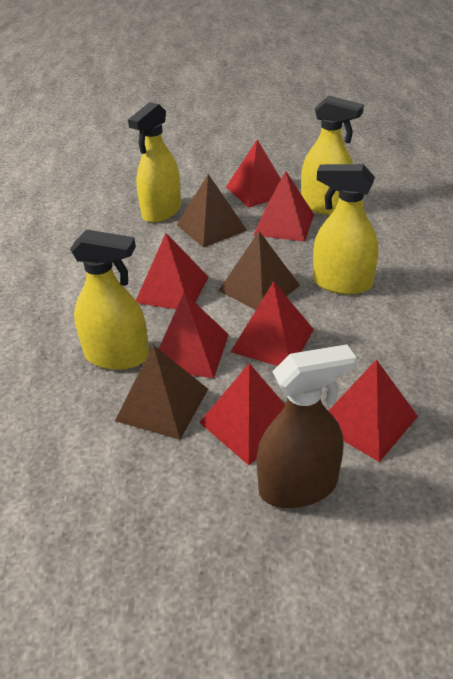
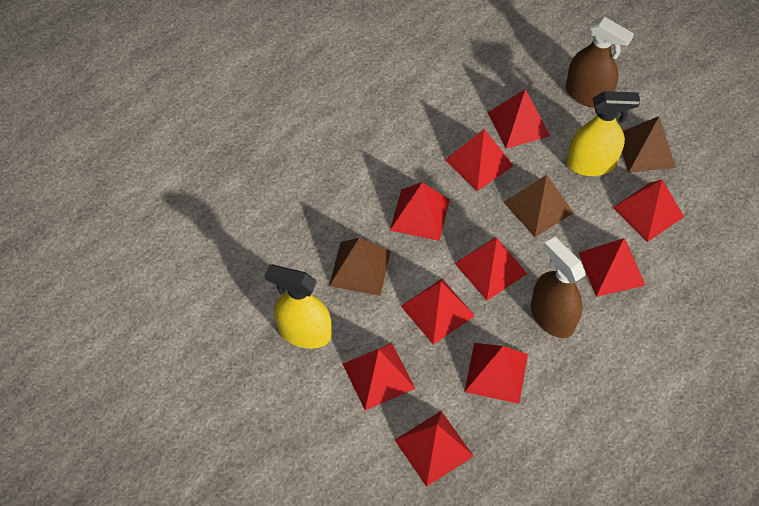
brown spray bottle: [257,344,356,508] = 1 -> [531,237,586,338] [566,17,634,108] = 2
red pyramid: [136,233,208,309] [159,293,229,378] [199,363,285,465] [226,139,281,208] [231,281,314,366] [253,171,314,242] [328,359,418,462] = 7 -> [343,343,415,410] [390,182,450,241] [395,411,474,487] [401,279,475,345] [445,129,514,191] [455,238,527,300] [464,343,528,404] [488,89,550,149] [579,238,646,297] [613,180,684,242] = 10
yellow spray bottle: [70,229,149,370] [128,102,181,223] [301,96,364,215] [313,164,378,294] = 4 -> [265,264,332,349] [567,91,640,176] = 2

